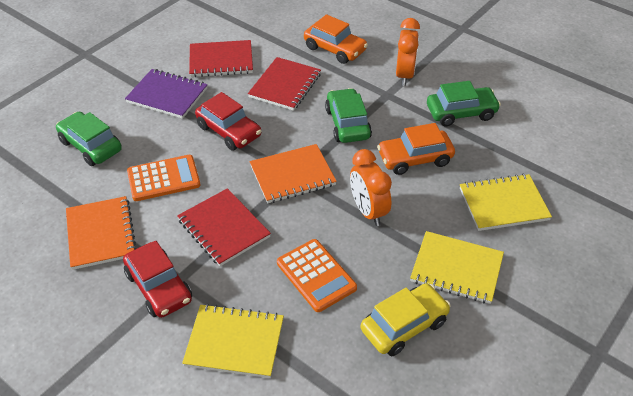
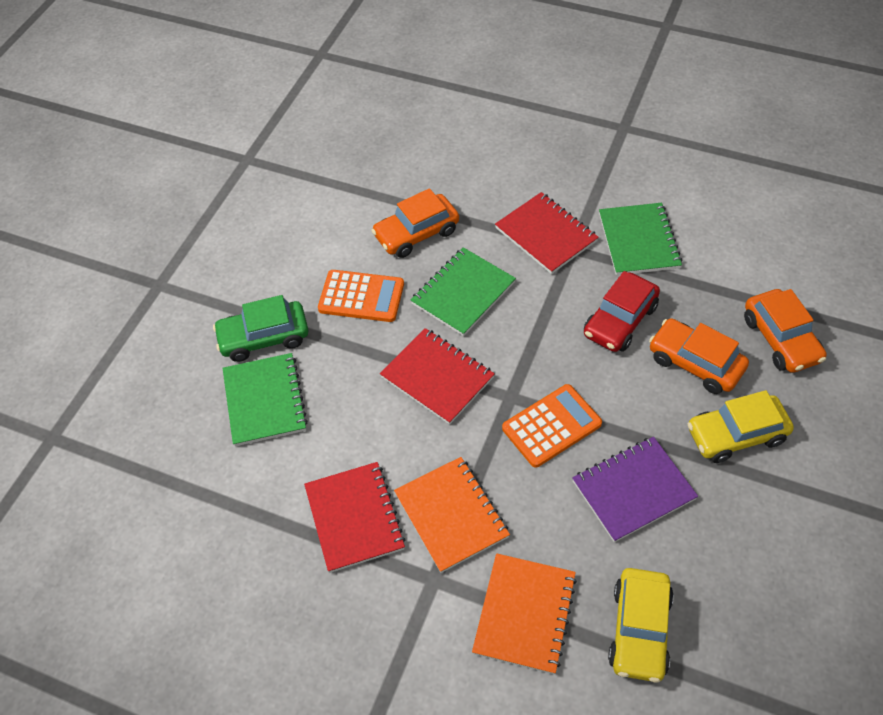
green car: [56,112,122,166] [325,88,372,143] [427,81,501,126] = 3 -> [213,295,308,362] = 1
green notebook: none = 0 -> [223,353,308,446] [411,247,516,336] [599,203,682,275] = 3
orange car: [304,14,368,64] [377,123,455,175] = 2 -> [371,188,459,258] [649,318,749,394] [744,289,827,373] = 3
orange clock: [350,149,392,226] [396,18,420,86] = 2 -> none = 0
red car: [123,241,192,318] [195,92,261,150] = 2 -> [584,271,660,352] = 1
yellow car: [360,283,451,356] = 1 -> [608,568,674,682] [688,390,794,463] = 2
yellow notebook: [182,304,284,378] [410,231,504,304] [460,174,552,231] = 3 -> none = 0

